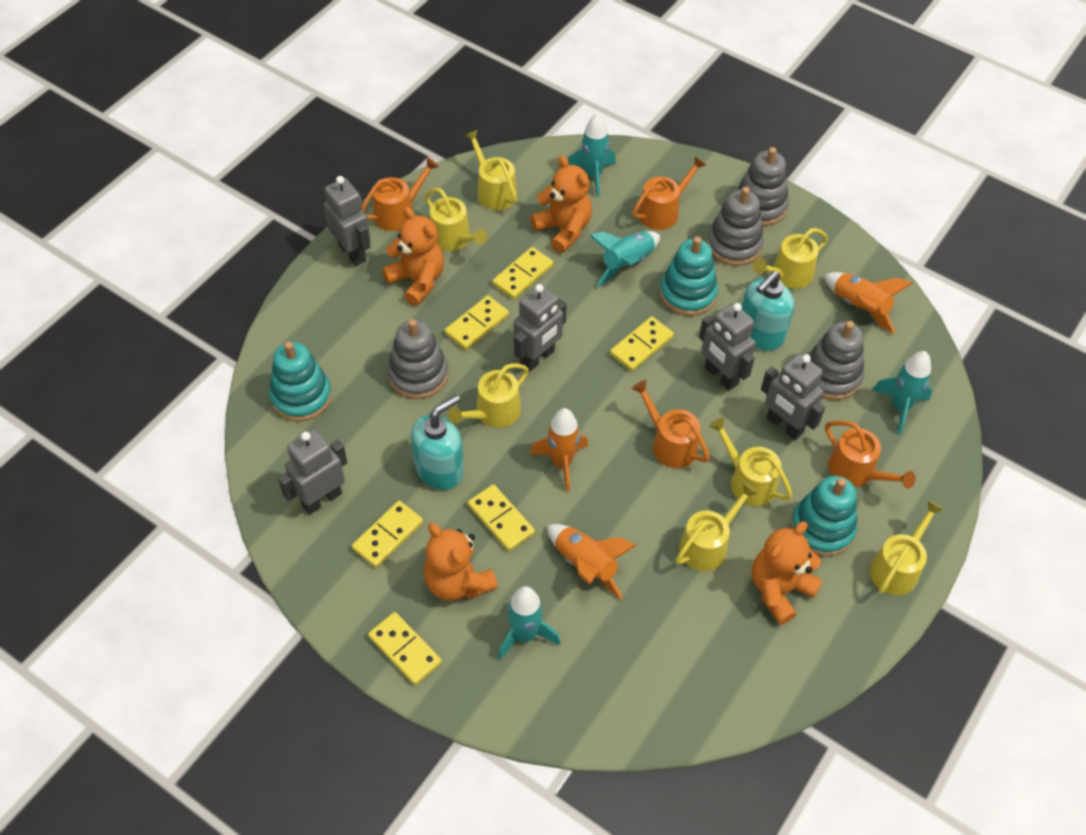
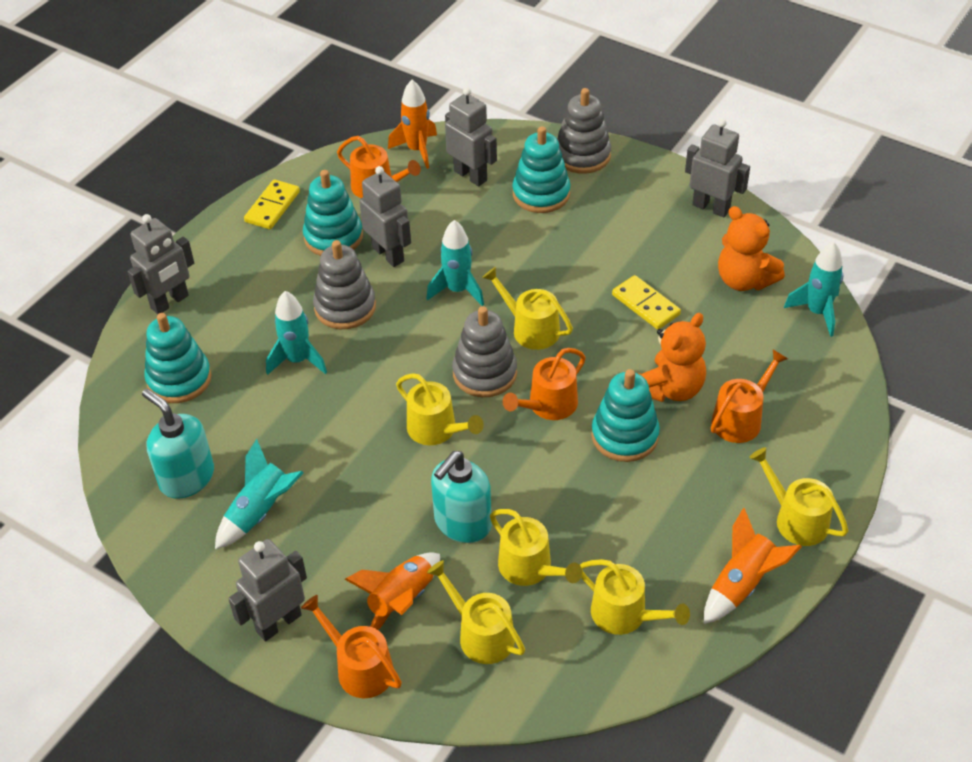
grey stacking toy: [387,319,448,399] [707,187,764,266] [736,147,789,226] [808,321,864,400] = 4 -> [313,240,376,329] [452,306,517,397] [557,88,611,174] = 3
orange teddy bear: [382,207,444,306] [424,523,498,601] [531,156,592,253] [752,521,823,625] = 4 -> [638,313,706,402] [718,206,785,291] = 2
turquoise stacking toy: [269,341,332,422] [660,236,718,316] [790,476,857,557] = 3 -> [144,313,212,403] [303,170,363,256] [512,126,570,213] [591,369,660,462] = 4
yellow domino: [352,501,423,568] [368,612,442,685] [445,295,509,350] [468,484,535,551] [492,247,554,299] [610,316,674,371] = 6 -> [244,179,300,229] [612,275,681,330] = 2
yellow watering can: [425,188,488,251] [448,363,529,428] [464,130,517,210] [675,482,758,571] [709,417,793,506] [753,228,828,289] [870,500,944,596] = 7 -> [396,373,484,445] [427,560,525,664] [482,267,573,350] [490,509,582,586] [580,559,690,635] [749,447,848,546] = 6

